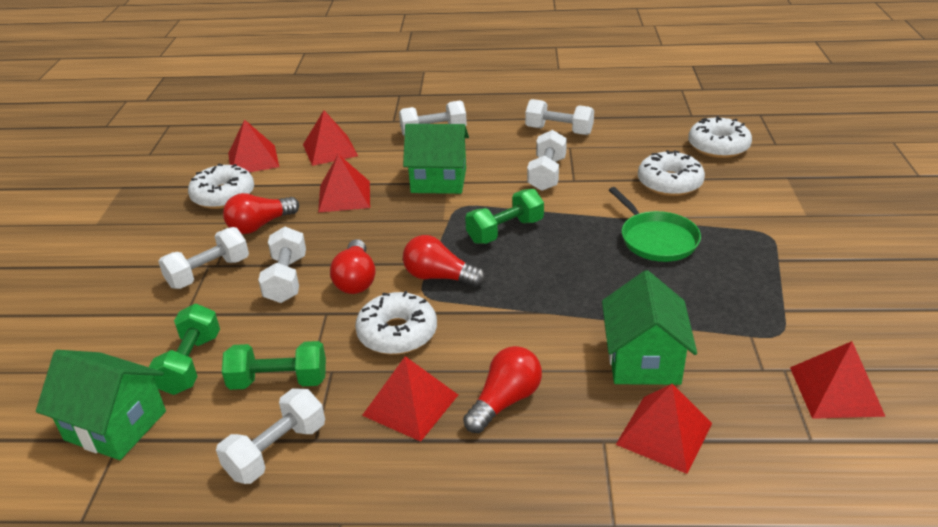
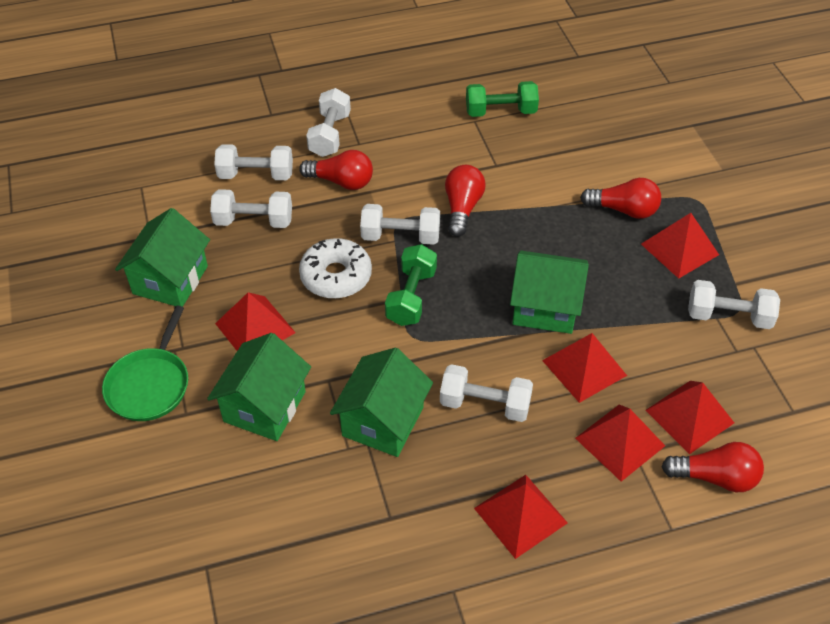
green dumbbell: [149,304,220,395] [222,341,326,390] [465,189,544,244] = 3 -> [385,244,437,326] [466,81,539,117] = 2
green house: [36,350,166,460] [403,124,469,194] [602,270,697,385] = 3 -> [115,208,210,307] [207,333,311,441] [330,348,433,457] [510,251,589,334] = 4
white donut: [188,164,254,209] [355,291,437,355] [638,150,705,196] [688,116,752,158] = 4 -> [299,238,372,299] = 1

